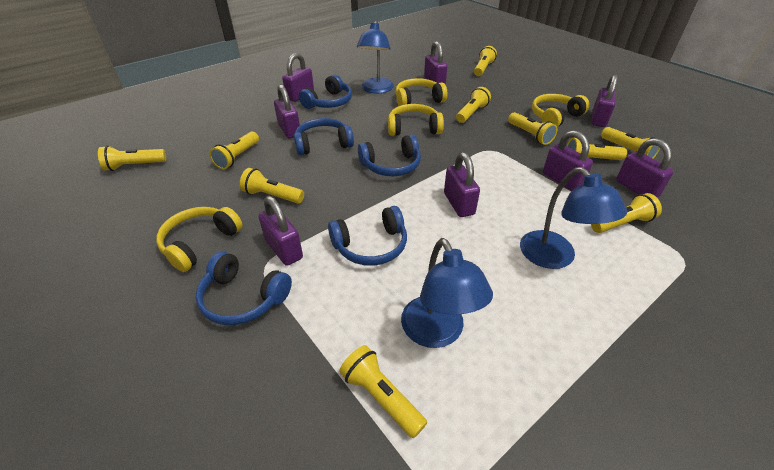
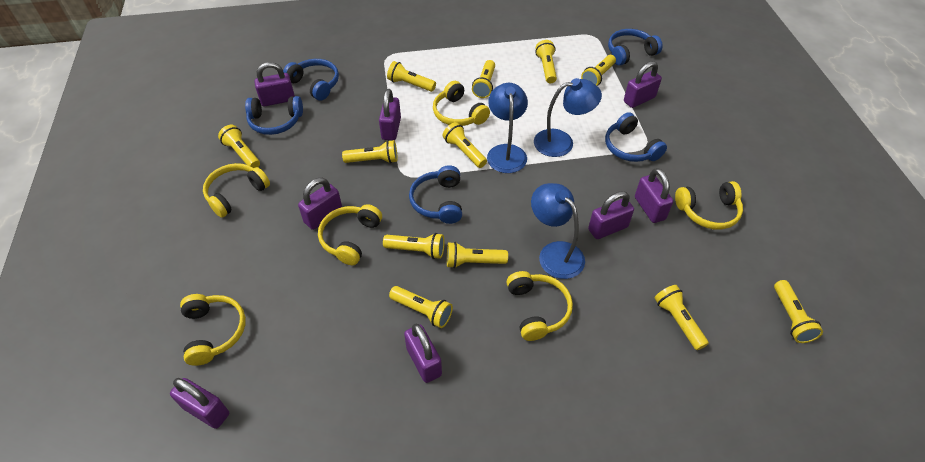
yellow flashlight: [98,146,166,171] [209,132,259,169] [240,168,304,204] [339,345,427,438] [456,87,491,123] [474,46,497,76] [508,112,557,145] [567,138,627,160] [591,193,662,233] [601,127,660,158] = 10 -> [218,125,260,168] [342,140,398,163] [383,233,445,259] [387,61,436,92] [389,286,453,328] [443,122,487,168] [447,242,508,268] [472,60,495,98] [535,40,557,83] [581,55,616,86] [654,285,709,350] [774,280,823,343] = 12
yellow headphones: [156,207,243,272] [388,104,444,136] [395,78,448,106] [532,94,590,127] = 4 -> [180,294,246,366] [203,163,270,218] [318,204,382,265] [433,81,490,126] [507,271,573,341] [675,181,743,230] = 6

